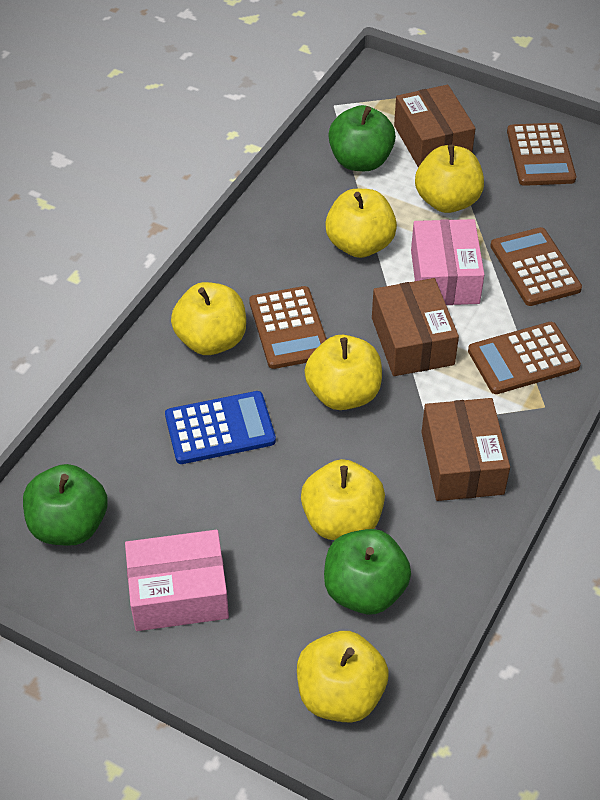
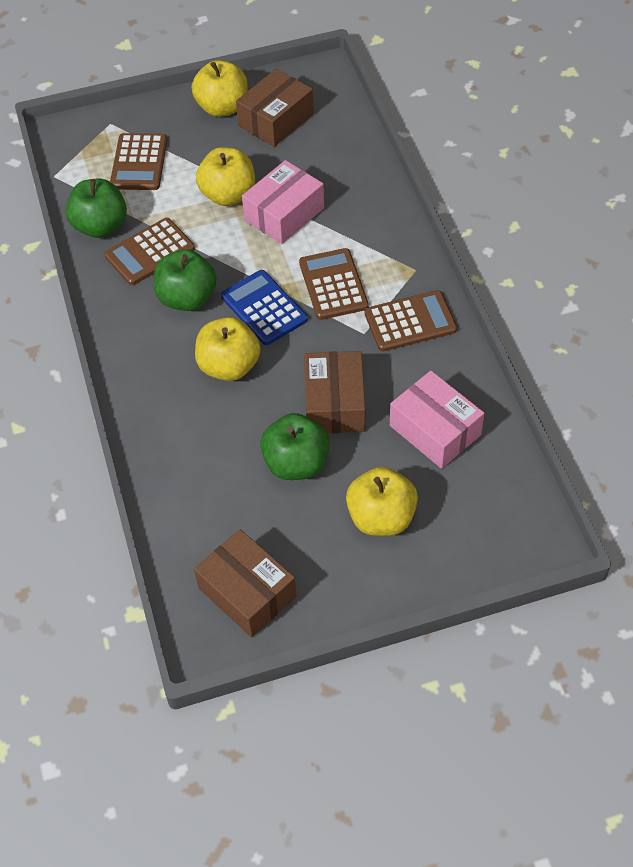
yellow apple: [171,282,246,355] [297,631,389,723] [301,459,385,540] [304,335,382,410] [325,189,397,258] [415,145,484,213] = 6 -> [192,60,248,117] [195,317,261,381] [196,147,255,206] [346,467,418,536] = 4

